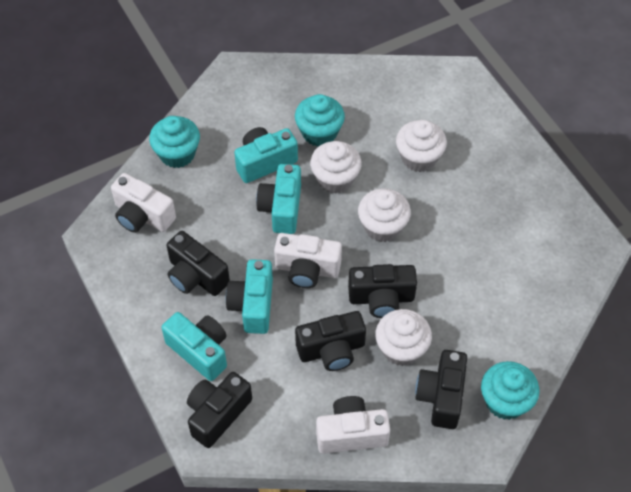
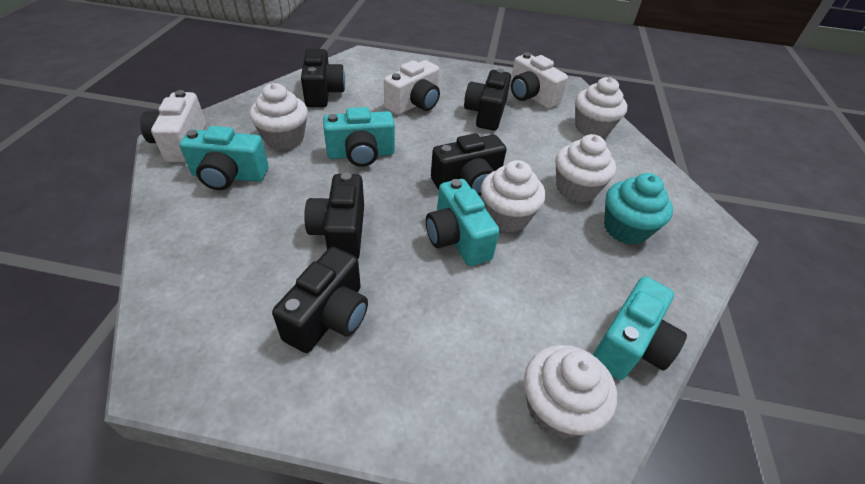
turquoise cupcake: [149,116,200,168] [295,94,345,147] [481,361,539,420] = 3 -> [604,173,673,245] = 1
white cupcake: [310,141,362,194] [358,188,411,242] [375,309,432,366] [396,120,447,172] = 4 -> [250,83,308,150] [481,160,545,233] [524,345,617,439] [555,134,616,203] [575,77,627,137] = 5

